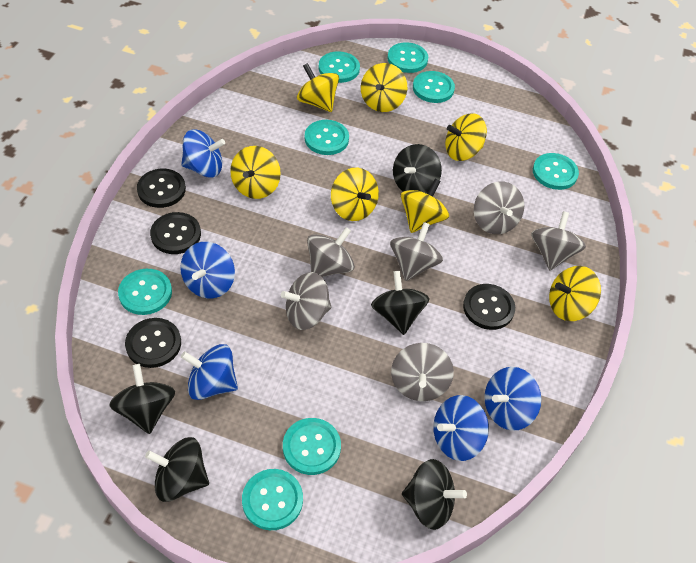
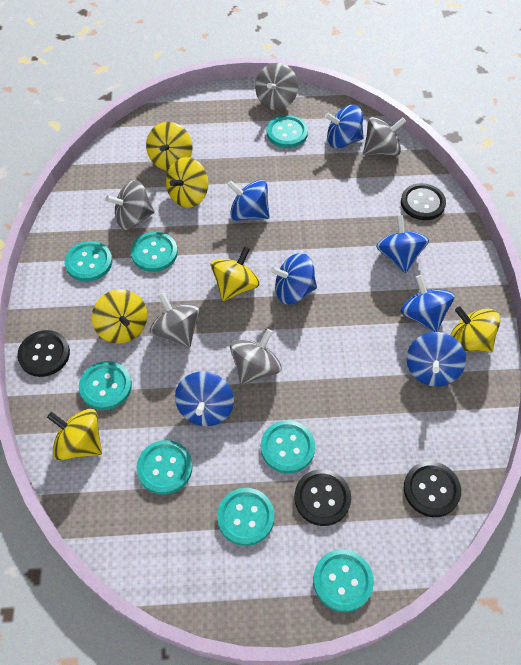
black spinning top: [109,364,175,434] [145,437,209,502] [371,271,430,335] [393,144,442,194] [402,459,467,530] = 5 -> none = 0
blue spinning top: [180,242,235,298] [181,129,225,178] [181,344,238,400] [433,395,489,461] [484,367,542,431] = 5 -> [175,372,234,426] [227,180,270,221] [271,253,317,304] [325,105,364,149] [376,215,429,273] [400,275,455,332] [407,332,466,387] = 7
grey spinning top: [281,272,331,330] [307,227,355,277] [390,222,443,281] [391,343,454,401] [474,182,524,234] [531,211,586,270] = 6 -> [106,180,155,230] [150,292,200,348] [230,329,282,385] [255,63,298,110] [363,117,406,156] = 5
yellow spinning top: [230,146,281,199] [297,63,339,112] [331,168,379,221] [361,63,407,112] [401,178,449,233] [445,113,487,161] [549,266,601,321] = 7 -> [47,409,102,461] [92,289,147,344] [146,122,192,171] [166,157,208,208] [211,246,260,301] [451,306,500,352] = 6

